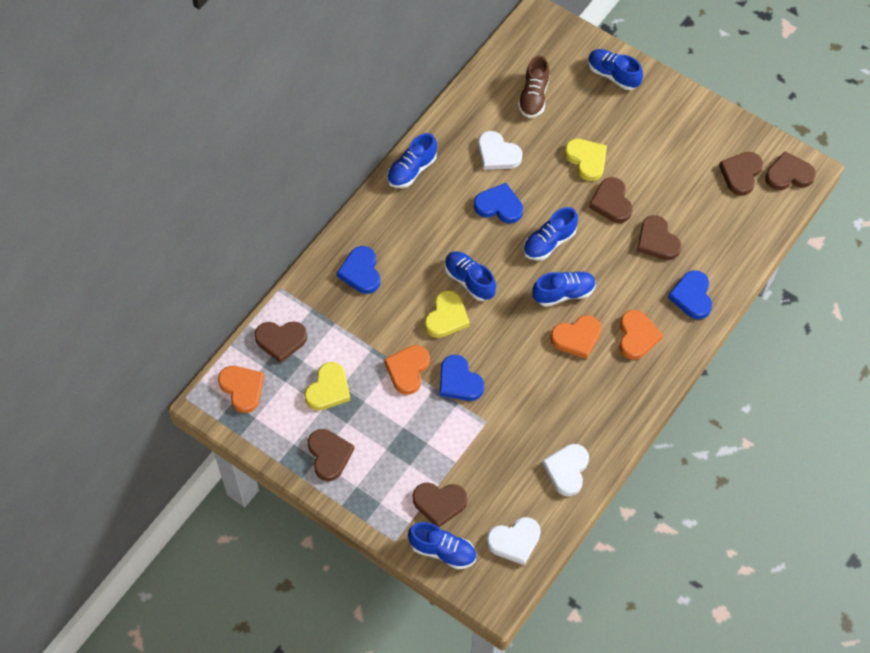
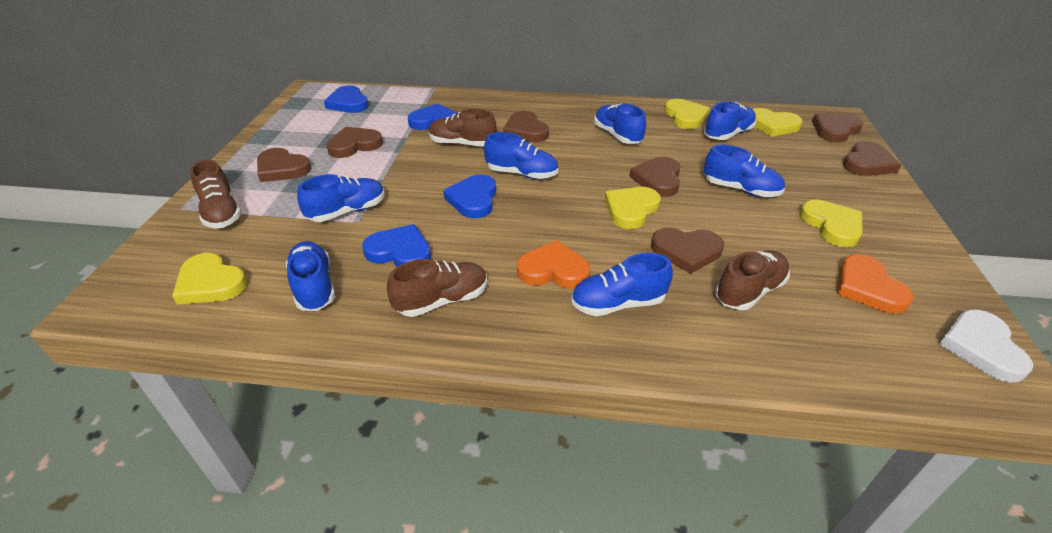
blue shoe: [387,133,437,188] [408,522,476,570] [445,251,496,301] [523,207,578,261] [532,271,596,307] [588,49,643,90] = 6 -> [286,241,335,311] [297,174,385,222] [484,132,558,179] [571,253,673,316] [594,104,646,144] [704,101,757,140] [704,144,785,197] = 7
brown shoe: [518,56,550,118] = 1 -> [190,159,242,228] [387,259,487,317] [429,109,497,147] [715,250,790,310] = 4
orange heart: [218,366,264,413] [384,345,430,395] [550,315,601,359] [619,310,663,360] = 4 -> [517,240,591,289] [837,254,914,314] = 2
white heart: [478,131,523,170] [487,517,541,565] [542,444,589,496] = 3 -> [939,310,1034,383] = 1
yellow heart: [304,362,351,411] [425,290,470,338] [565,139,607,181] = 3 -> [172,253,247,305] [605,187,661,229] [664,99,710,129] [753,108,803,137] [799,200,863,247] = 5

